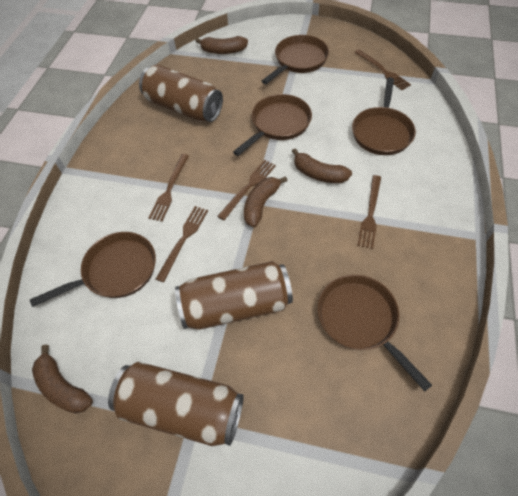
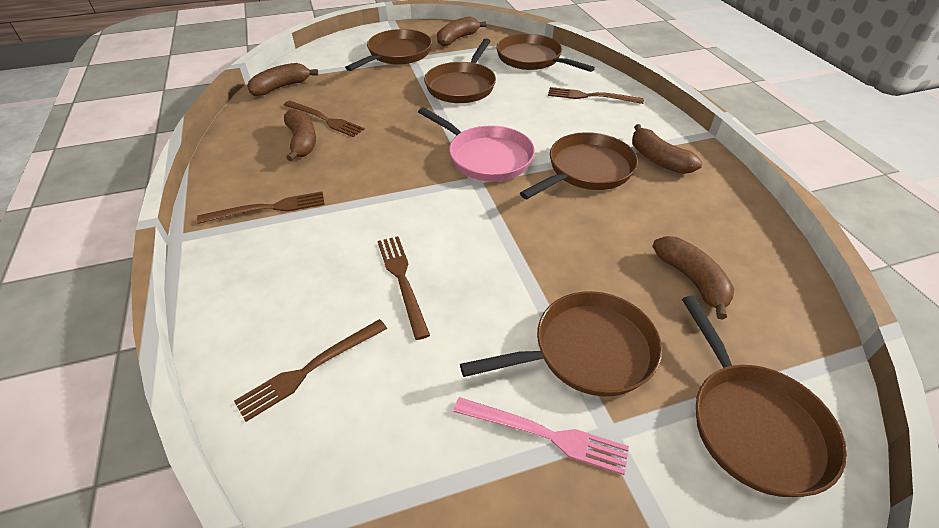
brown banana: [32,345,93,414] [196,36,248,54] [244,176,287,227] [292,148,352,183] = 4 -> [247,63,318,96] [284,109,316,161] [437,17,487,46] [632,124,702,174] [652,236,734,320] = 5
brown can: [108,362,244,446] [139,64,223,122] [175,261,293,330] = 3 -> none = 0
brown pan: [30,232,156,307] [233,94,312,156] [262,35,329,84] [317,275,432,391] [352,77,416,155] = 5 -> [345,29,432,71] [424,39,496,103] [460,291,662,396] [496,34,595,72] [520,132,638,199] [682,295,847,497] = 6
pink fork: none = 0 -> [453,397,629,475] = 1
pink pan: none = 0 -> [418,107,535,182] = 1

